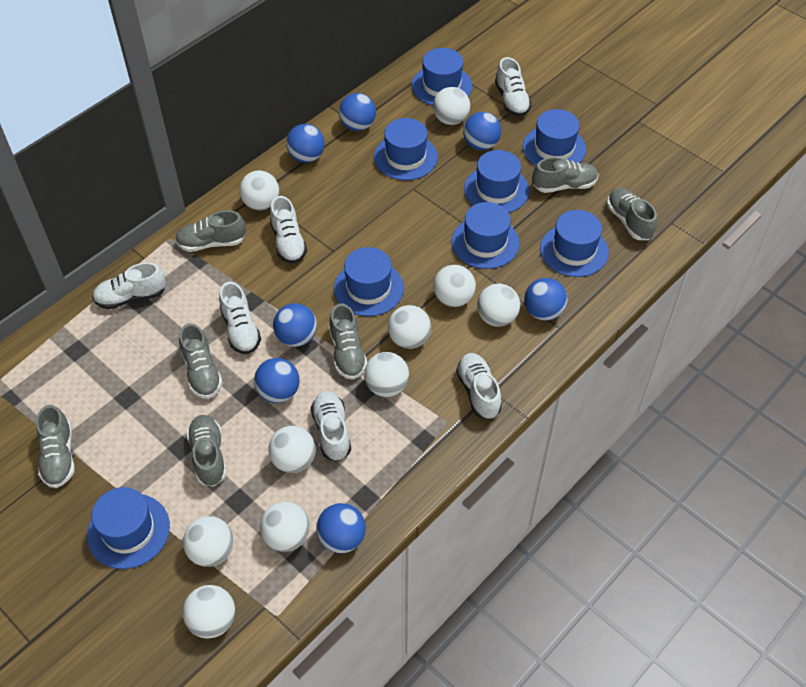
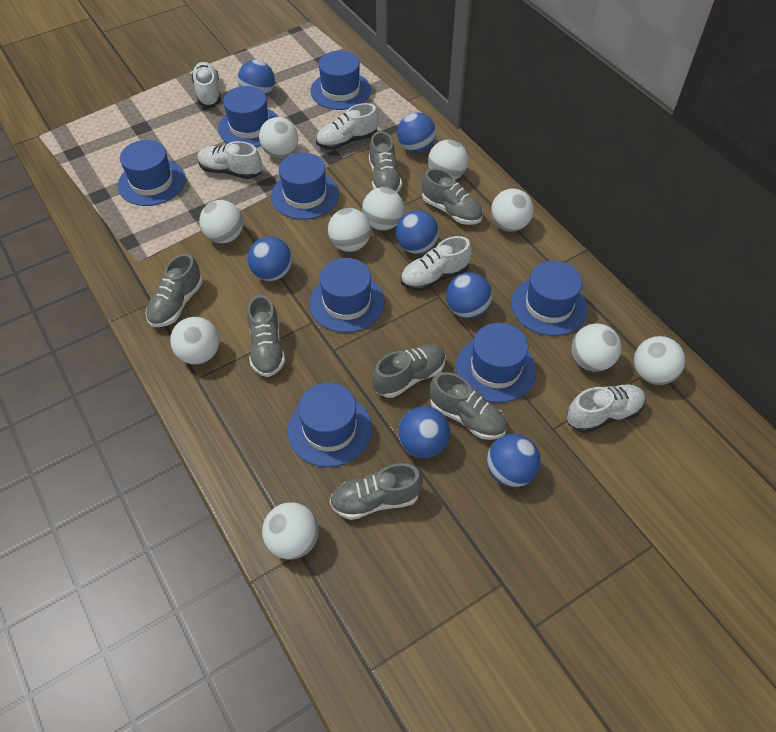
white shoe: [92,262,166,309] [219,282,261,354] [270,196,307,264] [311,391,351,461] [456,353,502,420] [495,57,531,117] = 6 -> [191,62,221,107] [197,141,262,179] [316,103,379,150] [401,236,472,291] [567,384,646,433] = 5

